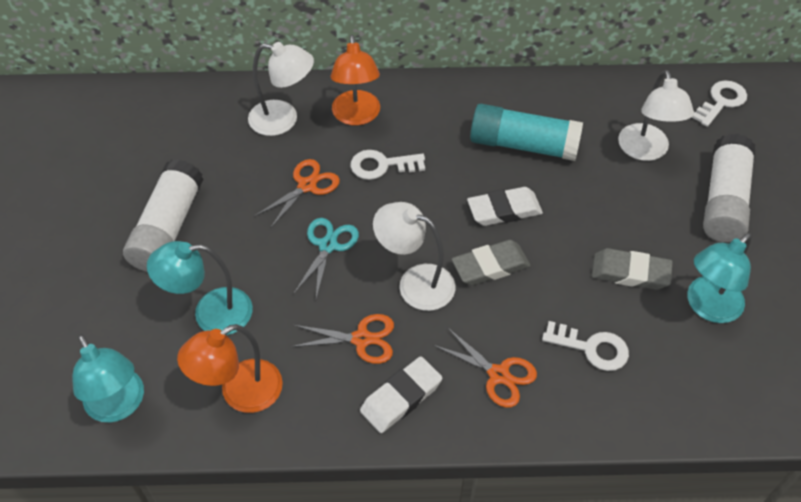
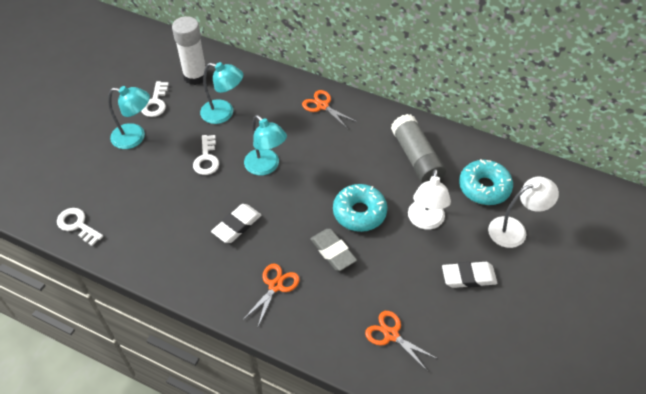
grey eraser: [452,240,531,286] [592,248,673,290] = 2 -> [310,229,357,271] = 1
grey glue stick: none = 0 -> [391,114,446,183] = 1
orange lamp: [177,324,283,413] [330,35,380,126] = 2 -> none = 0
turquoise donut: none = 0 -> [333,184,387,232] [459,159,513,205] = 2
turquoise glue stick: [470,104,583,161] = 1 -> none = 0
turquoise scissors: [293,218,359,299] = 1 -> none = 0
white glue stick: [123,159,203,272] [703,134,755,242] = 2 -> [172,16,208,85] = 1
white lamp: [248,42,314,136] [373,202,455,311] [618,70,694,161] = 3 -> [408,169,451,230] [488,177,559,248] = 2

